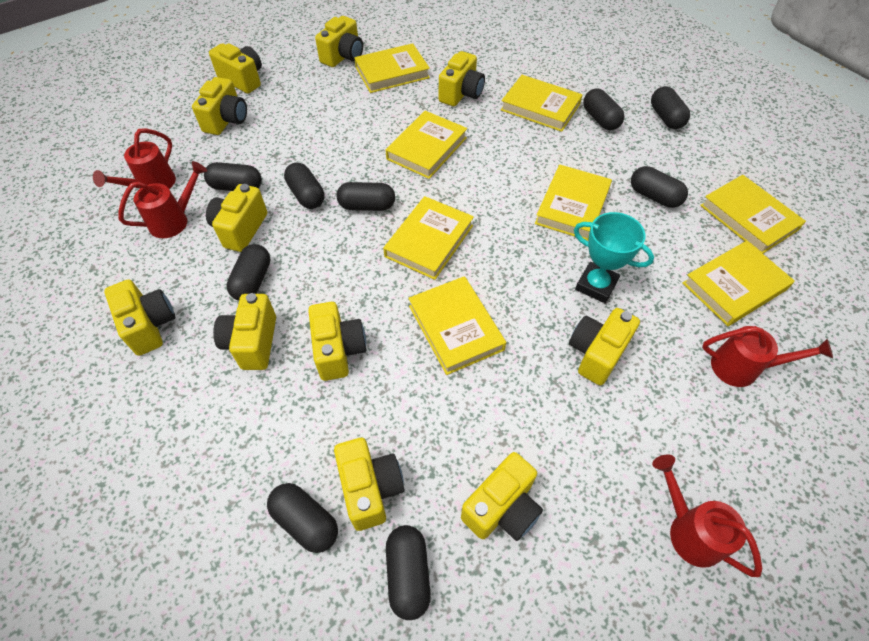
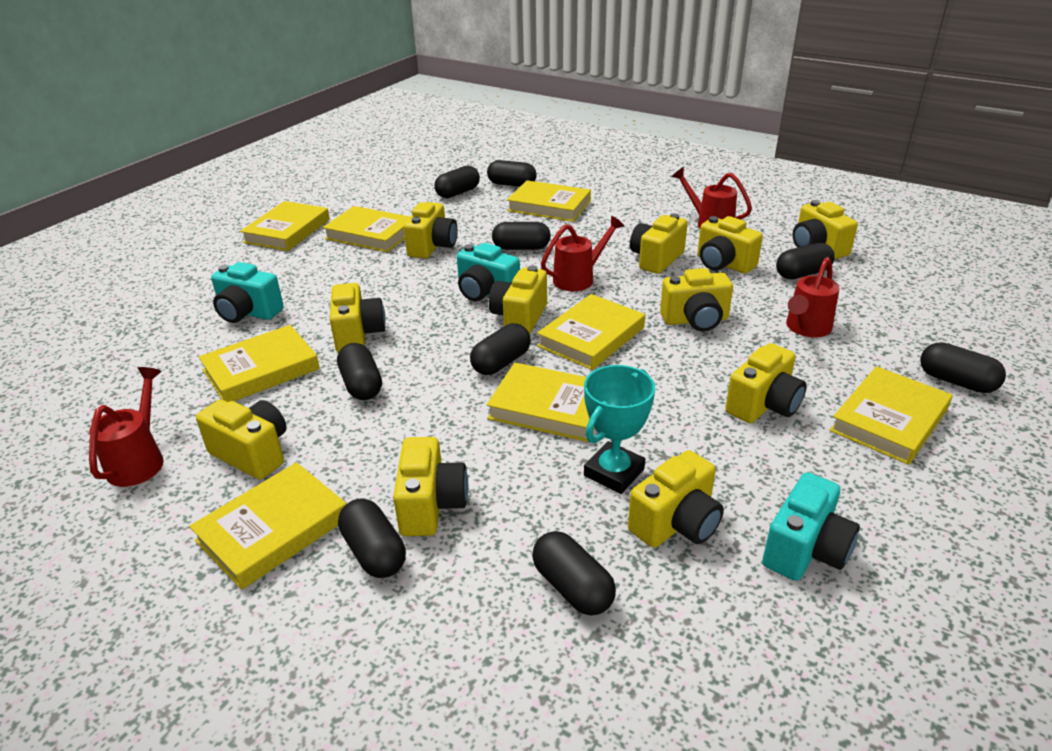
turquoise camera: none = 0 -> [211,262,284,323] [457,243,520,301] [762,472,860,581] = 3

